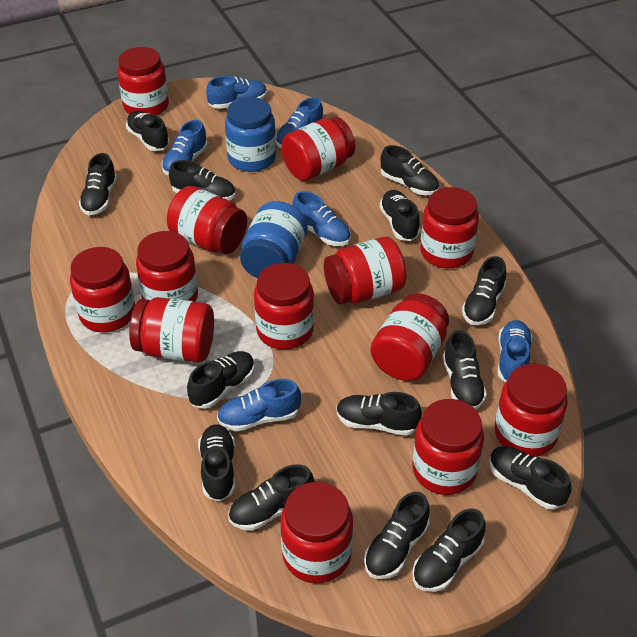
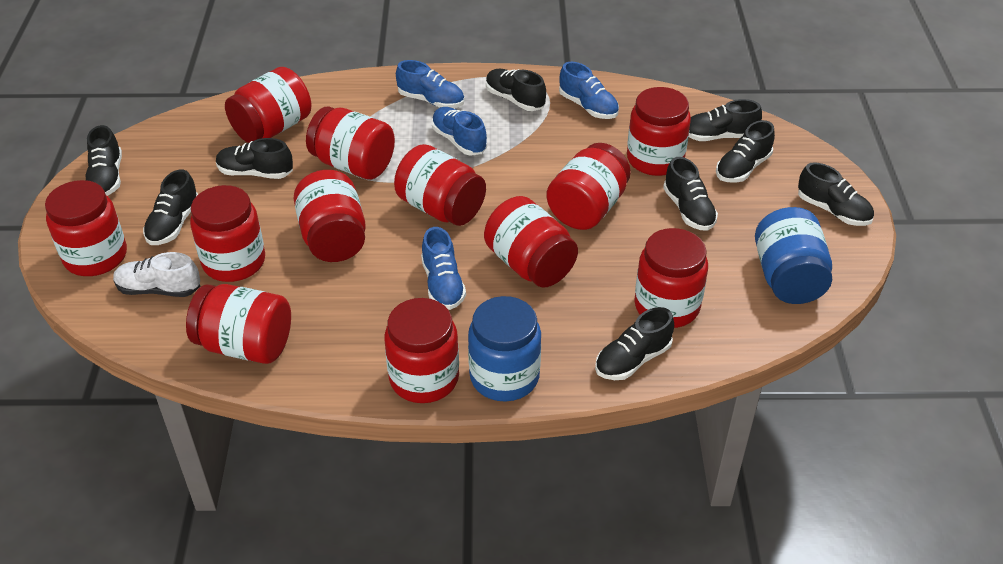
black shoe: [79,153,117,215] [126,111,170,151] [169,160,236,200] [187,351,255,409] [198,424,235,501] [228,464,314,531] [336,392,422,436] [364,492,430,579] [379,190,420,241] [381,145,439,195] [412,508,486,592] [442,330,487,410] [462,256,506,325] [489,446,571,510] = 14 -> [86,125,122,196] [143,169,198,245] [216,138,293,179] [486,69,546,111] [595,307,674,380] [663,157,718,231] [689,99,762,141] [716,120,775,183] [798,162,874,226] = 9
blue shoe: [162,120,208,175] [206,76,267,109] [217,379,301,432] [276,97,323,148] [292,191,351,246] [498,320,532,382] = 6 -> [396,60,464,108] [421,227,466,310] [432,107,487,156] [559,62,619,119] = 4
red jar: [70,247,135,332] [117,47,169,116] [129,297,214,363] [136,231,198,302] [167,186,247,254] [254,263,314,350] [281,117,355,181] [281,482,353,583] [324,237,407,305] [371,293,449,381] [412,399,484,495] [420,187,479,268] [495,364,568,457] = 13 -> [45,180,127,276] [186,284,291,364] [190,185,265,282] [225,67,311,143] [293,170,366,262] [306,107,395,179] [384,298,459,403] [394,144,486,226] [484,196,578,288] [546,143,631,230] [627,87,691,176] [634,228,708,328] = 12
white shoe: none = 0 -> [113,252,200,297] = 1

